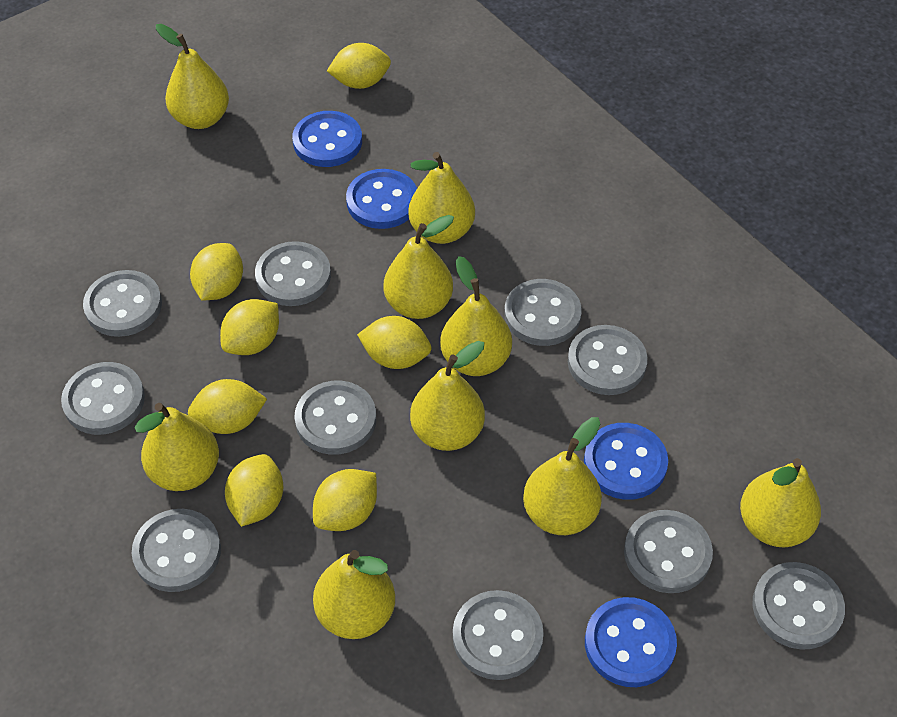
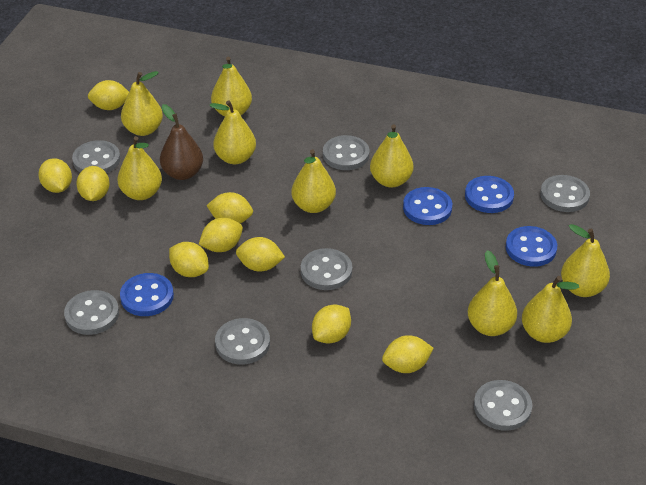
brown pear: none = 0 -> [160,104,203,180] = 1
grey button: [61,362,145,435] [83,270,162,337] [132,509,221,592] [255,241,331,306] [294,381,376,455] [453,590,544,680] [504,279,582,346] [568,325,648,395] [624,510,713,593] [752,562,845,650] = 10 -> [64,290,119,335] [72,140,120,173] [215,318,270,365] [301,248,352,290] [323,135,370,170] [474,380,532,431] [540,175,590,212] = 7
yellow lemon: [188,379,267,434] [190,243,243,300] [220,299,279,355] [225,454,283,527] [313,469,377,531] [327,43,391,89] [357,316,431,369] = 7 -> [38,158,72,193] [76,166,110,201] [88,80,129,110] [169,242,209,277] [199,218,243,252] [206,192,253,224] [236,237,285,272] [312,305,351,343] [382,335,434,373] = 9

